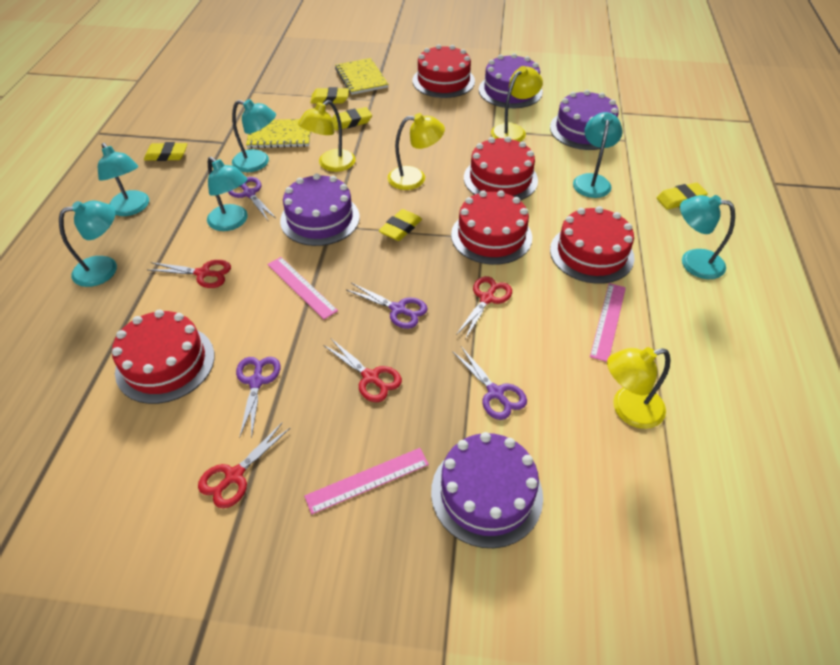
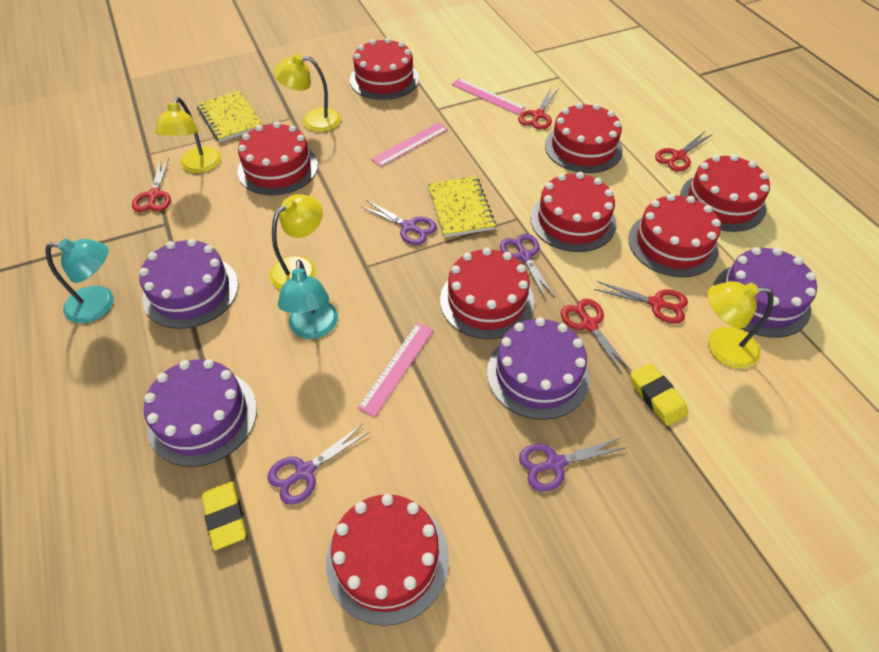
red cake: [112,309,214,404] [413,44,475,98] [451,190,532,265] [464,136,538,201] [550,206,635,284] = 5 -> [237,122,318,195] [326,494,449,626] [350,38,419,100] [440,248,534,339] [530,172,616,252] [545,103,623,173] [628,194,721,277] [680,154,770,232] = 8
red scissors: [149,260,231,288] [198,422,290,508] [323,339,402,402] [456,276,512,339] = 4 -> [132,158,171,212] [518,88,558,130] [561,299,632,375] [594,281,688,324] [655,131,711,172] = 5
turquoise lamp: [59,201,117,287] [98,143,149,216] [207,157,248,231] [232,99,276,172] [573,112,622,198] [680,195,735,279] = 6 -> [45,239,114,324] [278,260,338,339] = 2
yellow eraser: [144,142,187,161] [310,87,349,104] [332,107,372,130] [379,209,422,241] [657,183,708,210] = 5 -> [202,481,246,550] [630,363,688,426] = 2

